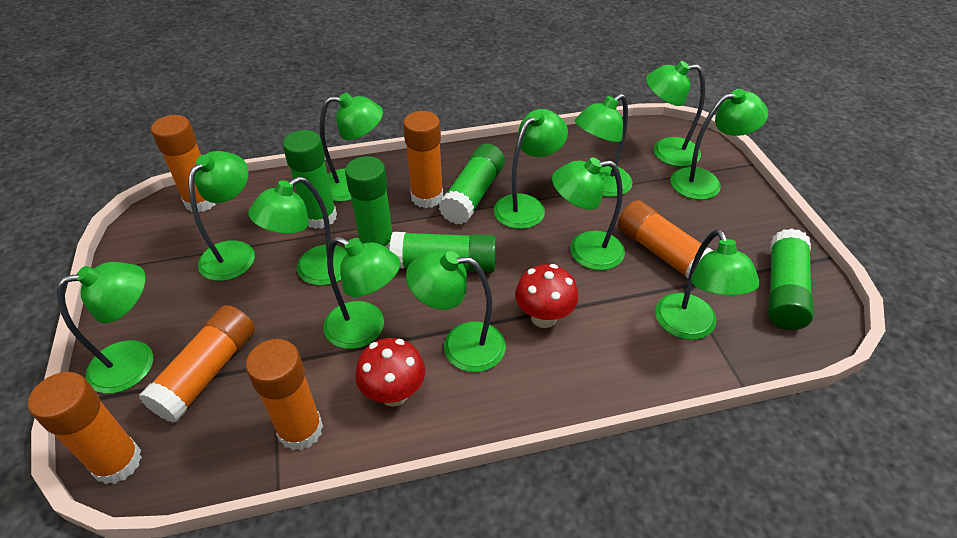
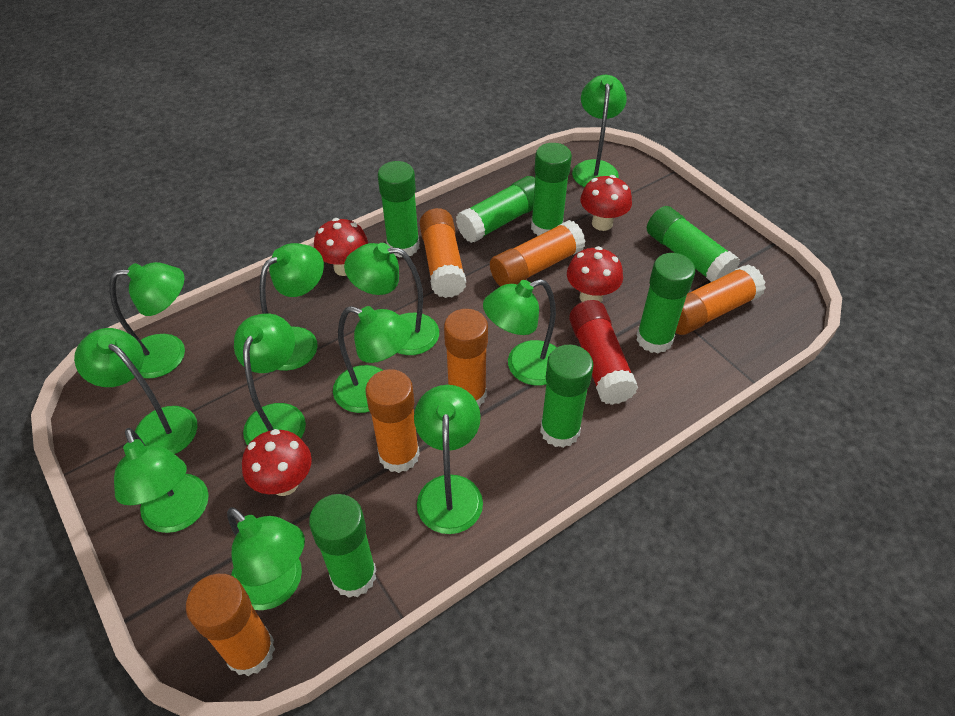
green glue stick: [283,130,337,229] [345,156,392,250] [390,232,496,273] [439,144,505,225] [768,228,814,330] = 5 -> [309,494,376,598] [378,161,420,258] [456,176,535,243] [531,143,572,236] [540,345,594,448] [636,253,695,354] [647,206,740,282] = 7
green lamp: [57,262,153,394] [189,151,255,281] [248,177,347,286] [320,93,383,202] [323,237,400,349] [406,250,506,372] [494,109,568,229] [552,157,625,270] [575,94,633,197] [646,61,705,167] [656,229,760,340] [670,89,768,200] = 12 -> [74,328,198,454] [109,262,185,379] [114,428,209,533] [227,507,305,610] [234,313,306,445] [260,243,324,371] [333,306,412,413] [344,243,439,355] [414,385,483,534] [483,279,557,385] [572,75,627,187] = 11
red glue stick: none = 0 -> [569,300,638,405] = 1
red mushroom: [355,338,425,407] [515,264,578,328] = 2 -> [242,429,312,496] [314,218,368,276] [567,246,623,302] [580,175,632,231] = 4

